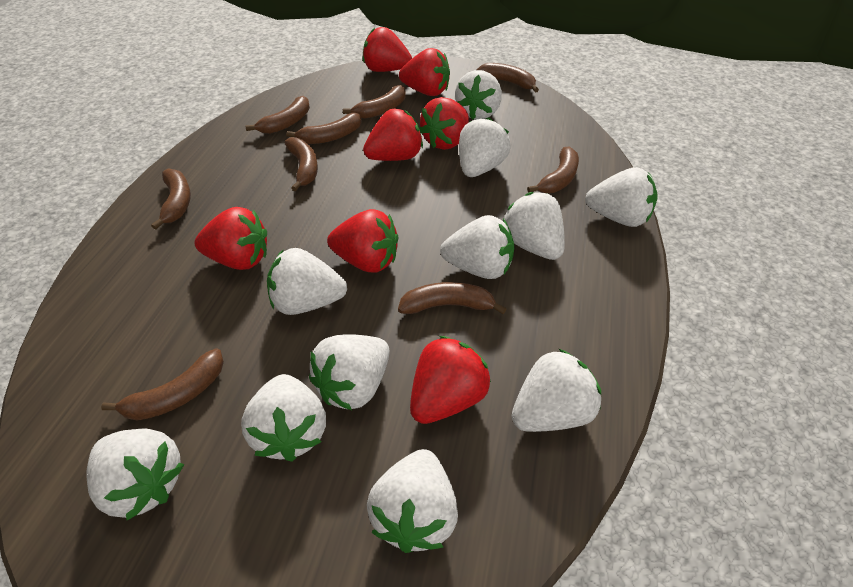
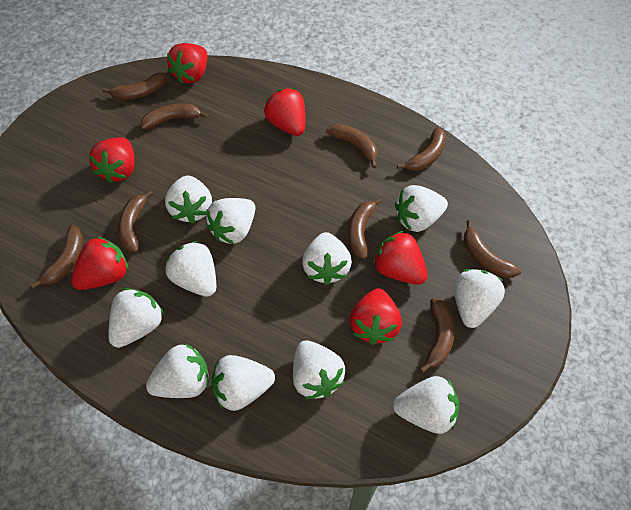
red strawberry: [195,207,267,270] [327,209,398,273] [363,27,412,72] [363,109,423,161] [399,48,450,96] [410,336,491,424] [420,97,469,150] = 7 -> [71,236,128,290] [89,138,134,183] [167,43,207,84] [264,88,305,136] [350,288,402,345] [373,231,427,285] = 6

